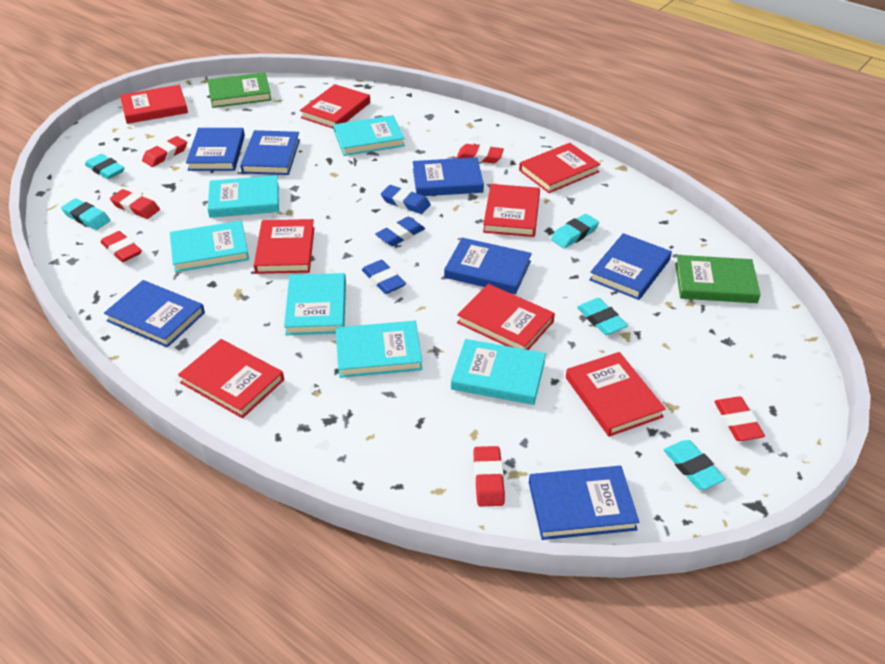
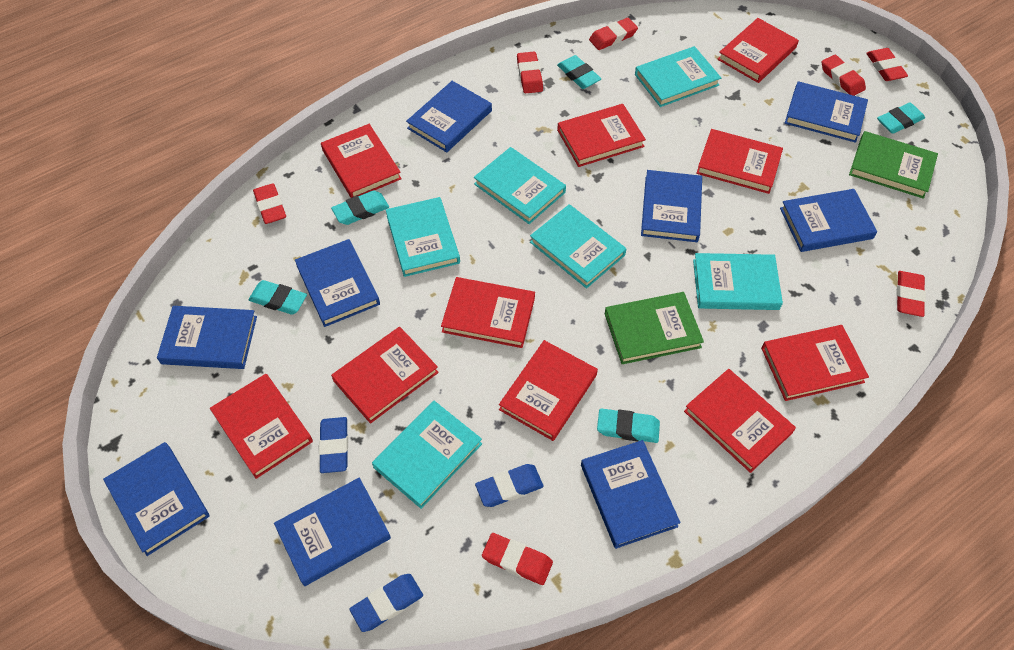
blue book: [104,280,205,348] [186,128,245,171] [240,130,300,175] [413,157,484,196] [444,238,532,294] [529,466,639,540] [589,233,672,300] = 7 -> [103,442,210,556] [157,306,257,369] [274,478,391,586] [295,239,380,327] [406,81,492,152] [581,440,681,549] [641,170,702,242] [780,189,877,252] [785,81,868,143] = 9
red book: [120,85,188,124] [178,339,284,418] [254,219,315,274] [300,84,370,129] [457,284,555,350] [483,184,540,237] [519,143,601,193] [566,352,666,437] = 8 -> [210,374,313,479] [321,124,402,198] [331,327,439,424] [441,277,535,348] [499,340,598,441] [557,104,646,167] [684,369,796,473] [696,129,783,194] [717,18,799,83] [761,325,869,401] = 10
red eraser: [101,231,142,262] [110,189,160,219] [142,136,187,167] [457,144,504,163] [474,446,505,507] [714,396,765,441] = 6 -> [253,183,286,224] [482,533,553,585] [517,52,543,93] [589,18,638,50] [822,55,866,96] [866,48,908,81] [896,271,926,317] = 7

